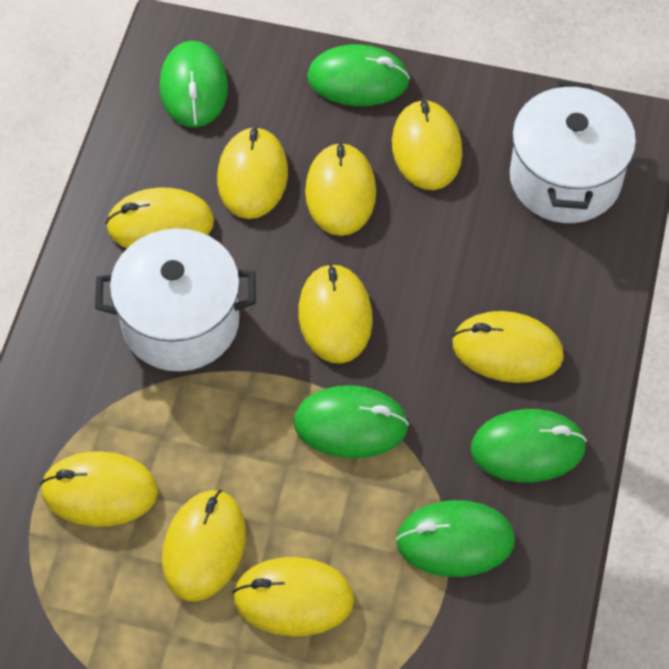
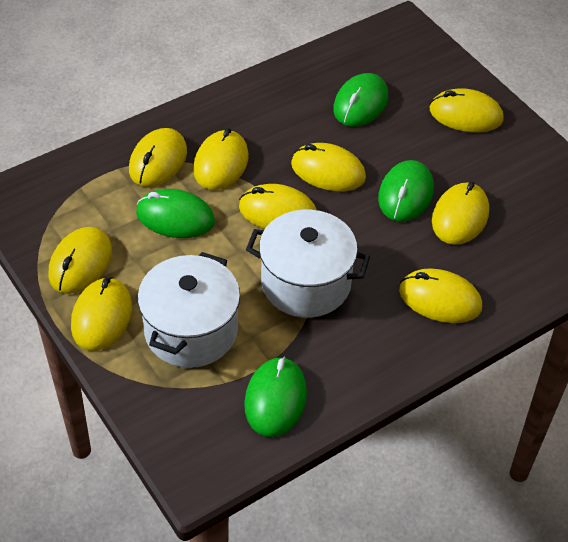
green mouse: [159,41,228,127] [293,385,409,458] [307,45,410,106] [396,500,515,577] [471,409,587,482] = 5 -> [136,189,215,238] [244,357,307,437] [333,73,388,127] [378,160,434,222] = 4

